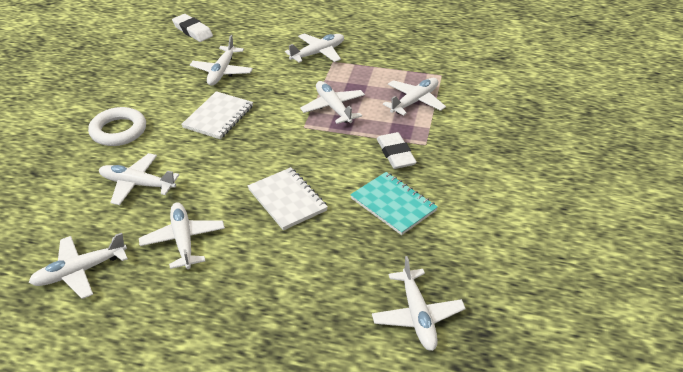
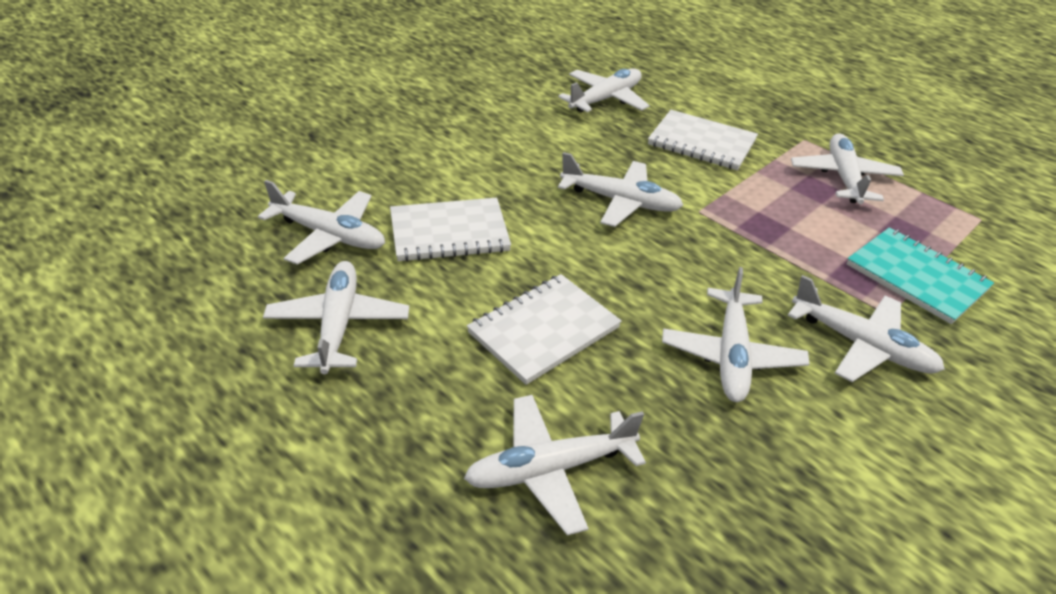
white eraser: [172,14,213,42] [377,132,417,169] = 2 -> none = 0
white notebook: [181,91,253,139] [248,167,328,230] = 2 -> [390,198,511,262] [467,274,622,385] [648,110,758,170] = 3
white ring: [88,107,146,146] = 1 -> none = 0

